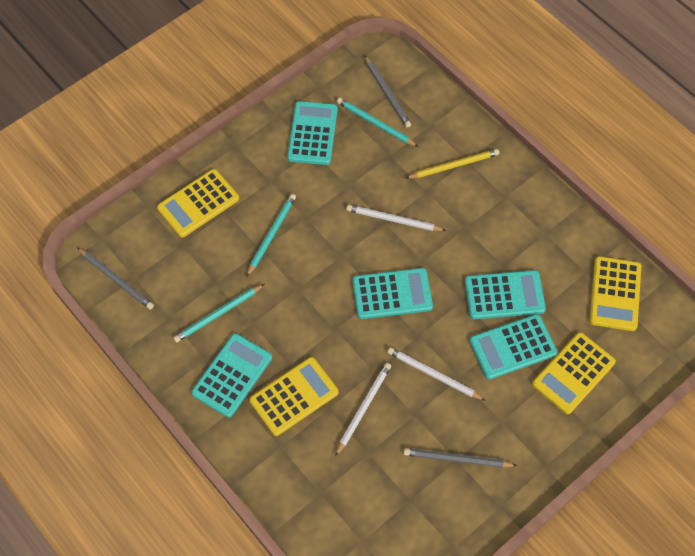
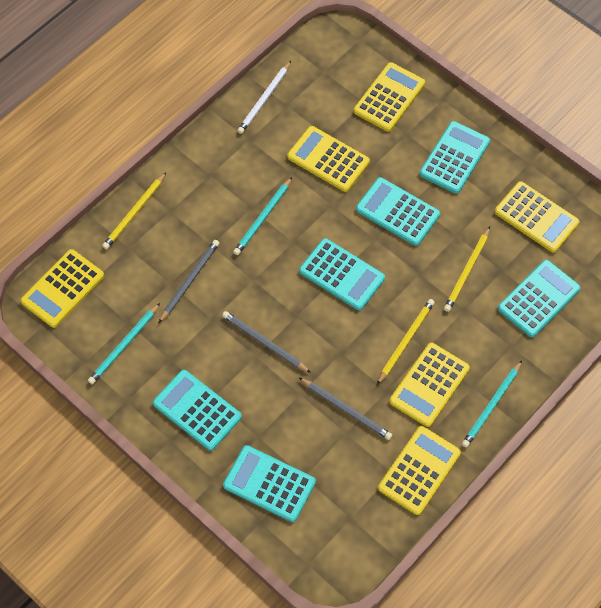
turquoise calculator: [191,333,272,418] [287,101,338,165] [352,268,433,319] [465,270,546,319] [469,314,557,379] = 5 -> [153,370,242,451] [223,445,316,522] [299,238,385,310] [356,177,440,246] [419,121,490,194] [498,260,581,337] = 6
white pencil: [335,363,391,457] [346,205,446,231] [387,347,486,401] = 3 -> [237,61,291,134] = 1
yellow calculator: [157,169,239,237] [249,357,339,436] [532,332,616,414] [589,256,641,331] = 4 -> [20,249,104,328] [287,126,370,192] [354,62,425,132] [378,426,461,515] [389,343,470,427] [495,181,579,252] = 6
yellow pencil: [406,149,499,179] = 1 -> [102,173,166,249] [377,299,435,385] [444,227,490,312] = 3

